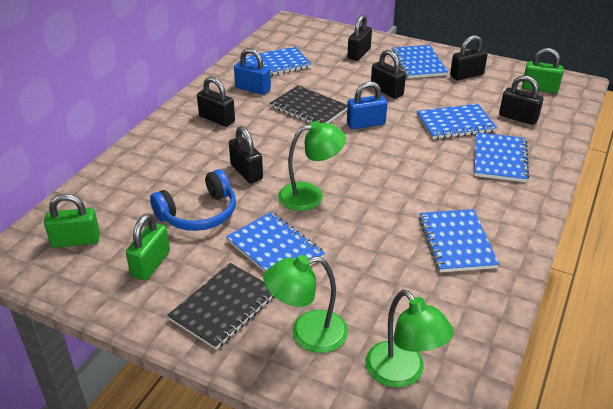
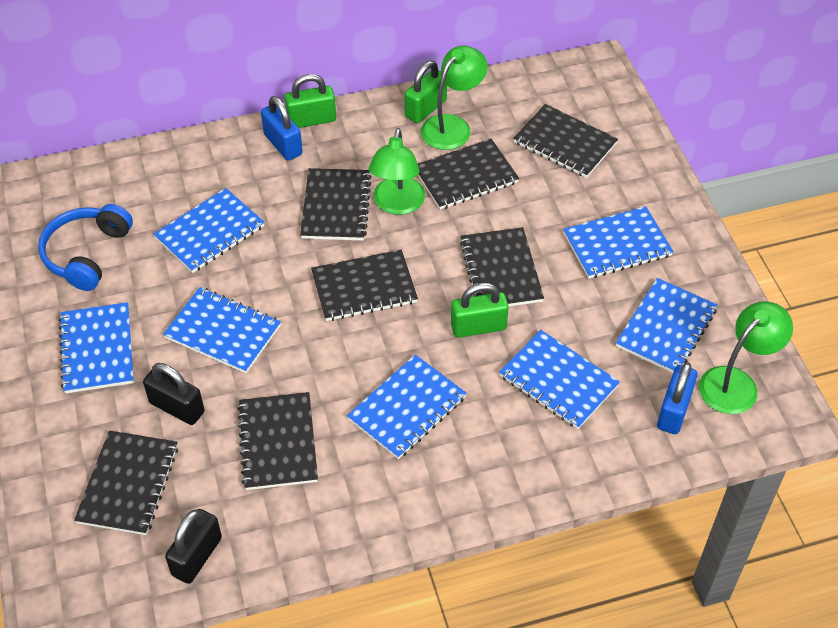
black notebook: [167,263,274,350] [270,86,347,124] = 2 -> [74,431,178,535] [237,392,318,490] [300,168,372,240] [311,250,418,321] [418,139,519,210] [460,227,544,306] [513,104,618,178] = 7
black padlock: [197,77,235,127] [229,126,263,183] [348,15,372,61] [371,50,406,99] [450,35,488,80] [499,75,543,125] = 6 -> [143,363,204,425] [165,509,222,584] = 2
blue notebook: [226,212,325,272] [245,47,311,76] [391,45,448,78] [417,104,497,139] [419,209,499,272] [474,132,529,182] = 6 -> [59,302,134,394] [154,188,265,273] [163,287,281,373] [347,354,467,459] [499,330,620,429] [563,206,674,279] [616,278,718,373] = 7

